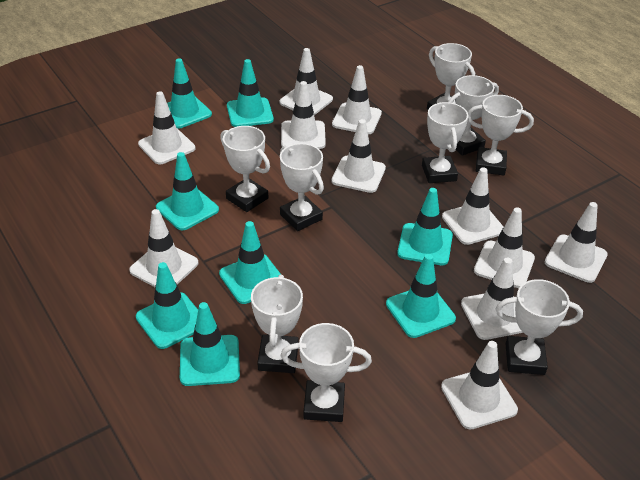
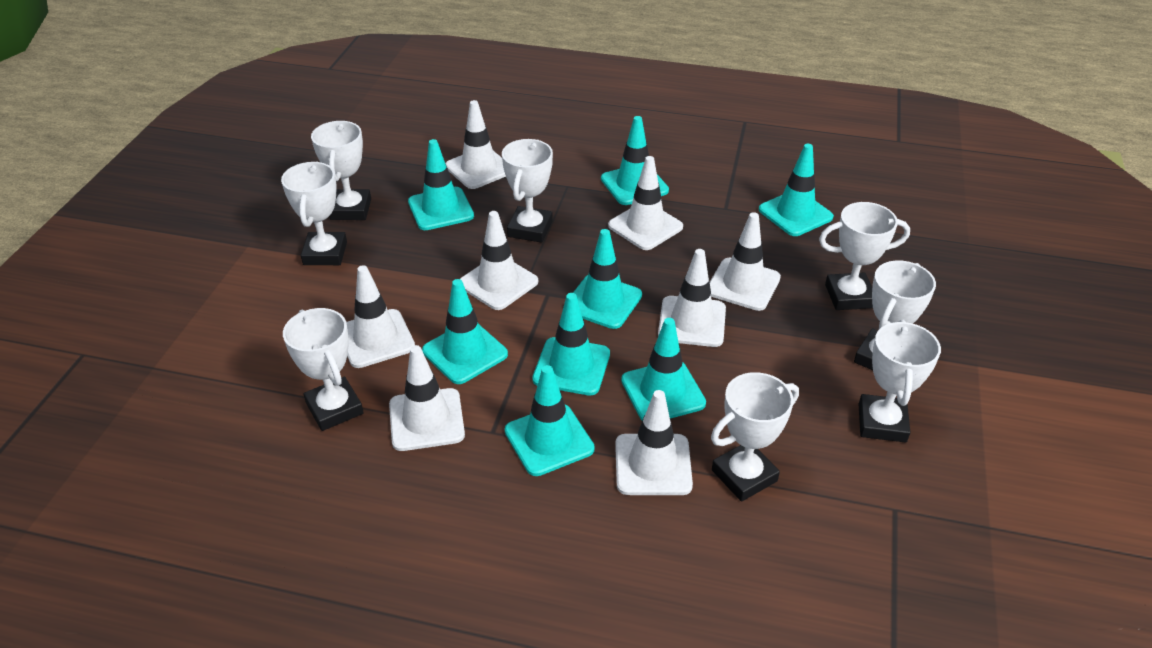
white traffic cone: [129,209,199,287] [138,91,195,164] [279,48,333,115] [281,81,326,149] [331,119,386,193] [332,65,382,134] [441,341,518,430] [442,167,504,245] [461,257,523,340] [474,207,535,288] [545,202,608,283] = 11 -> [346,265,415,368] [389,345,465,451] [445,100,506,189] [460,211,538,310] [608,156,683,250] [615,390,693,495] [658,249,726,347] [710,212,781,311] = 8
white trophy: [220,126,270,212] [251,274,303,373] [280,143,324,231] [281,323,372,422] [422,102,468,183] [427,43,475,110] [448,75,499,156] [468,95,534,175] [496,279,583,375] = 9 -> [281,162,347,265] [283,308,364,431] [311,121,371,220] [502,139,553,243] [711,372,799,502] [819,202,910,310] [854,261,936,370] [858,320,941,443] = 8

